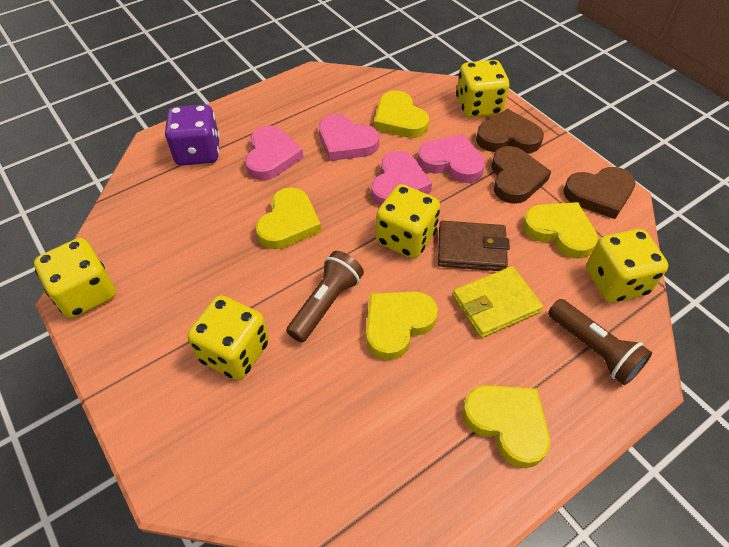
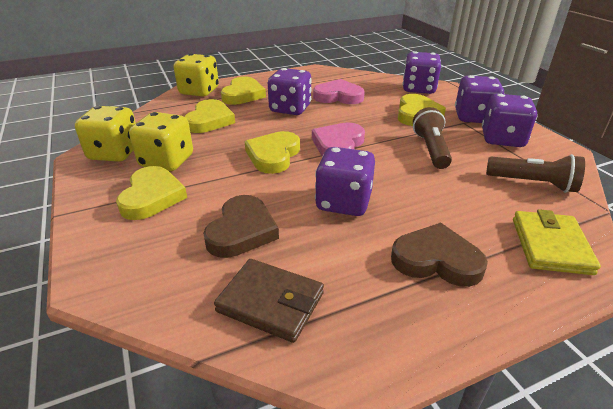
brown heart: [476,109,544,153] [491,146,551,204] [563,167,636,219] = 3 -> [203,195,279,258] [391,223,488,287] = 2
pink heart: [245,126,303,180] [319,114,379,161] [371,151,432,206] [417,134,485,183] = 4 -> [312,122,365,156] [313,79,365,104] = 2
purple dice: [164,104,220,165] = 1 -> [268,68,312,115] [315,147,375,216] [403,51,441,94] [455,75,505,123] [482,94,538,147] = 5
yellow dice: [34,238,116,318] [187,295,269,380] [376,184,440,258] [456,60,509,118] [586,229,668,303] = 5 -> [75,106,136,162] [129,112,193,171] [174,53,219,97] = 3

